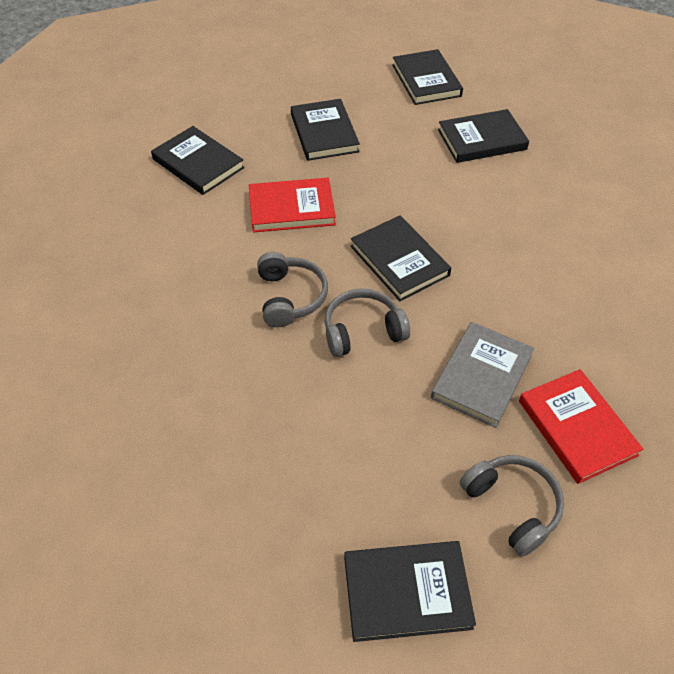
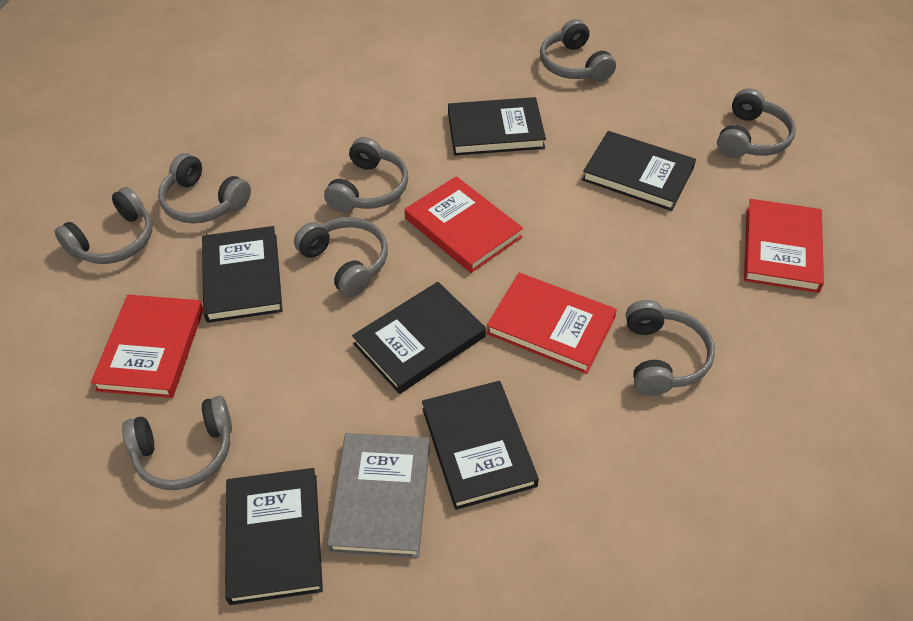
grey headphones: [257,252,328,327] [324,288,410,357] [460,455,564,557] = 3 -> [54,187,153,264] [122,396,232,490] [158,153,251,224] [294,217,388,297] [324,137,408,212] [540,19,616,82] [626,300,715,395] [717,88,796,158] = 8
red book: [249,178,336,233] [519,369,643,484] = 2 -> [91,295,203,398] [405,176,523,273] [486,273,617,374] [744,199,824,293] = 4

